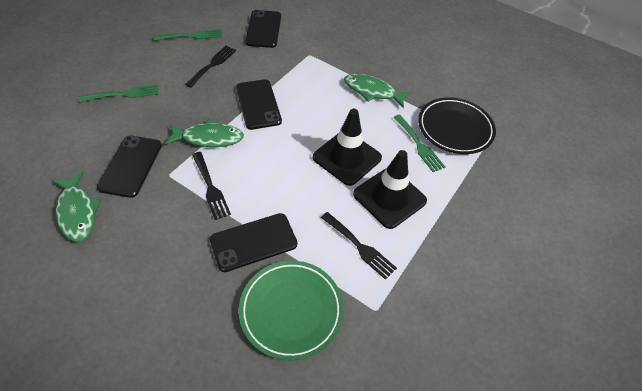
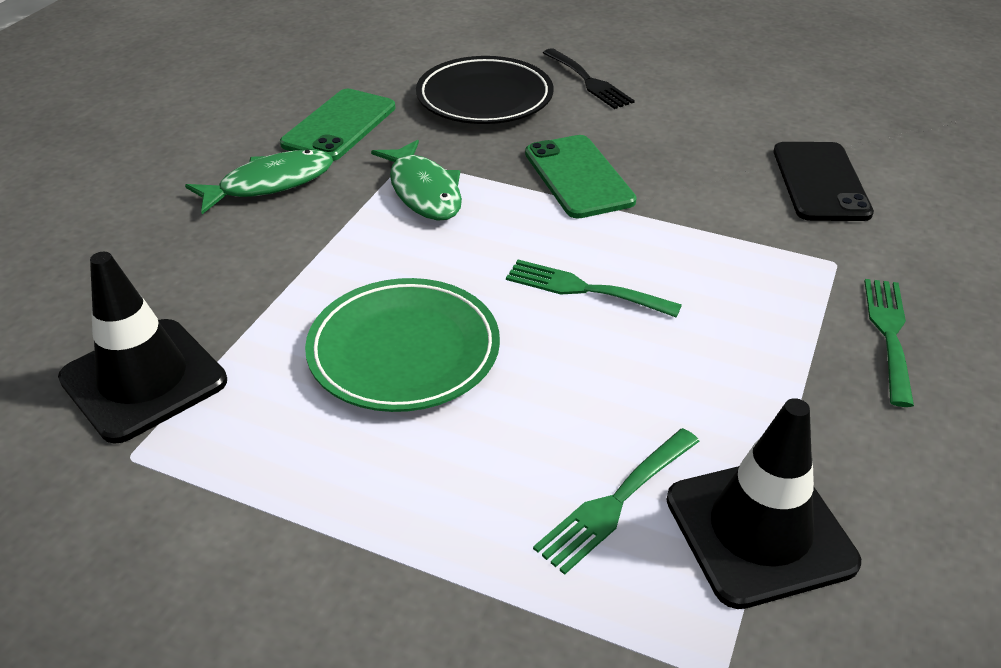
black fork: [185,46,236,88] [192,152,231,220] [321,212,397,280] = 3 -> [543,48,635,109] = 1
black phone: [97,136,162,198] [210,213,297,272] [236,79,282,130] [245,10,281,48] = 4 -> [774,142,874,221] = 1
green fish: [52,171,101,242] [165,119,244,147] [344,74,411,108] = 3 -> [185,150,333,214] [371,140,462,221] = 2
green phone: none = 0 -> [280,89,396,161] [525,135,637,219] = 2

